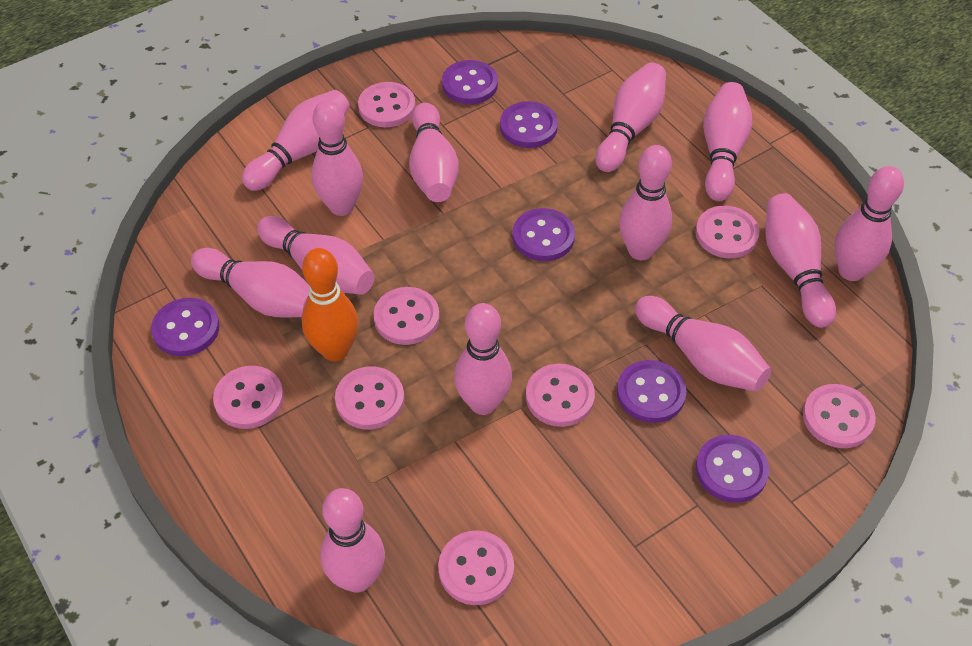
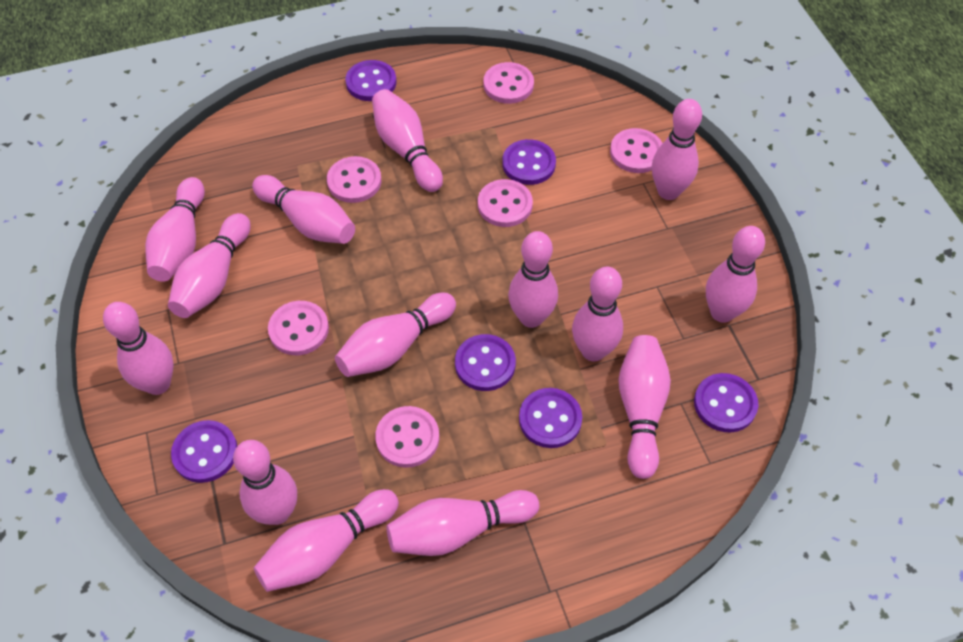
orange bowling pin: [302,248,358,361] = 1 -> none = 0
pink bowling pin: [191,248,310,318] [242,90,350,191] [257,216,374,295] [311,100,363,216] [320,488,385,593] [409,103,459,202] [454,303,512,415] [595,62,666,172] [619,145,672,260] [635,296,771,392] [703,82,753,201] [765,193,836,328] [835,166,904,281] = 13 -> [103,302,173,395] [145,177,205,282] [168,213,251,318] [233,440,297,525] [252,175,355,244] [254,489,399,592] [335,292,456,377] [372,89,443,192] [386,490,539,556] [508,231,558,328] [572,267,623,362] [618,335,671,479] [652,99,702,200] [706,226,765,323] = 14
pink button: [213,366,284,429] [335,366,404,430] [358,82,416,127] [373,287,440,345] [438,530,514,605] [526,364,595,427] [695,206,759,258] [803,384,876,448] = 8 -> [268,301,329,355] [327,156,381,203] [375,406,439,468] [478,179,533,227] [483,62,534,104] [610,128,663,173] = 6

